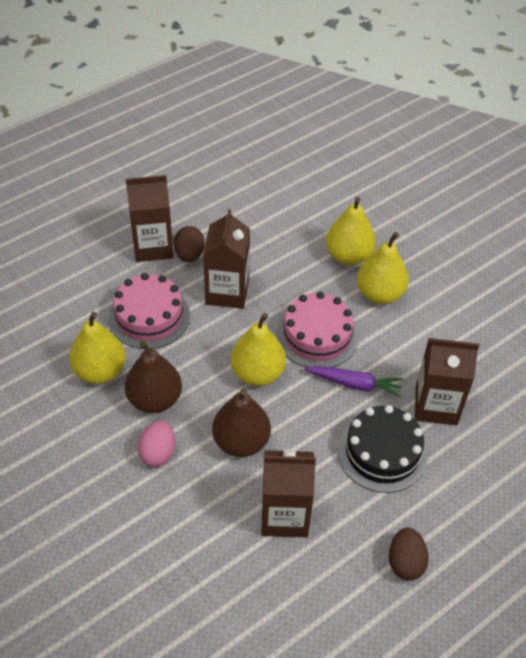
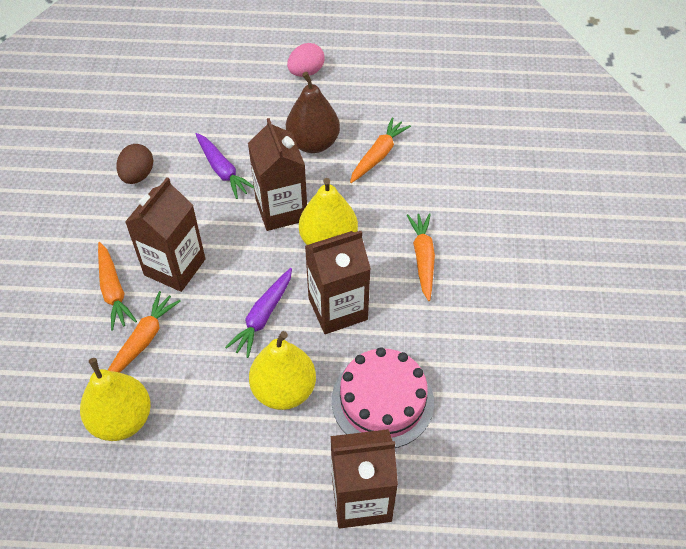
black cake: [338,405,428,493] = 1 -> none = 0
brown egg: [174,226,205,262] [389,527,429,581] = 2 -> [117,144,153,184] = 1
brown pear: [125,340,182,413] [212,389,271,457] = 2 -> [286,72,340,153] = 1
orange carrot: none = 0 -> [98,242,137,330] [108,291,181,373] [350,117,411,183] [407,213,435,301] = 4
pink cake: [108,273,190,349] [276,292,359,368] = 2 -> [331,347,434,448] = 1
purple carrot: [305,366,403,397] = 1 -> [196,133,254,199] [225,268,292,358] = 2
yellow pear: [69,312,126,384] [231,313,286,386] [326,197,376,265] [357,232,409,304] = 4 -> [80,358,151,441] [249,331,316,410] [299,178,358,245] = 3

